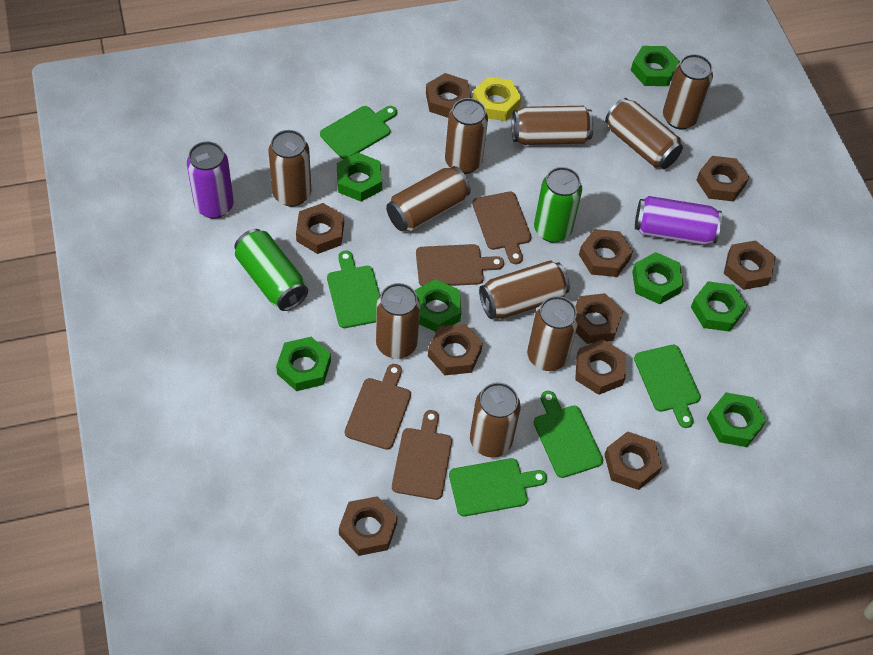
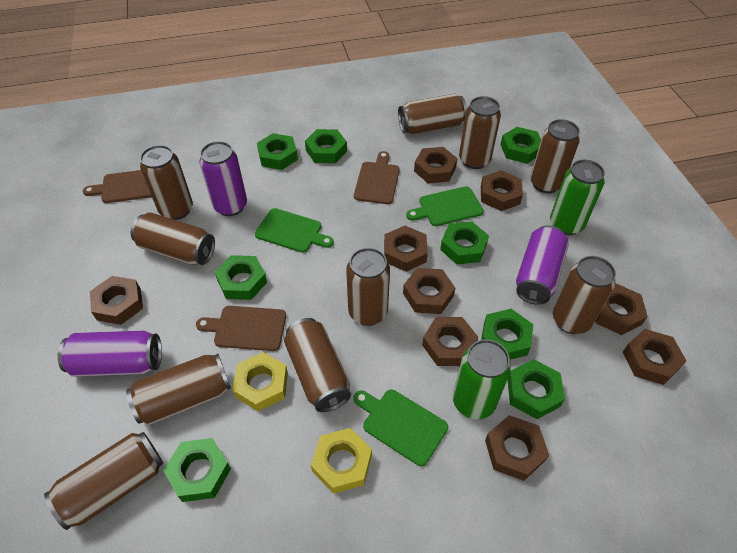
brown cutting board: [345,364,411,450] [392,410,452,500] [416,244,504,286] [472,192,532,264] = 4 -> [83,170,152,203] [196,306,286,351] [354,151,400,204] = 3
brown nut: [296,203,344,254] [339,496,397,556] [426,73,472,118] [428,324,483,375] [575,293,623,344] [575,340,626,395] [579,229,633,277] [604,431,662,490] [697,156,749,202] [724,240,776,290] = 10 -> [90,276,143,325] [384,226,428,272] [403,268,455,314] [414,147,458,183] [422,317,478,366] [481,170,523,211] [485,415,549,481] [595,283,648,335] [623,329,686,385] = 9
green cutting board: [320,106,397,159] [327,251,380,328] [449,458,547,516] [534,391,603,478] [634,345,701,428] = 5 -> [255,208,334,253] [353,389,448,466] [406,186,484,226] = 3
green nut: [276,337,331,391] [337,152,382,201] [414,279,461,332] [631,46,680,86] [632,252,684,304] [691,281,747,332] [707,392,766,447] = 7 -> [163,438,231,502] [215,255,267,300] [257,133,298,170] [305,129,347,163] [440,221,489,265] [481,309,533,360] [500,127,541,164] [508,359,565,419] = 8
purple can: [187,141,234,219] [635,196,722,245] = 2 -> [58,330,162,377] [199,141,247,216] [516,225,569,305] = 3
yellow nut: [473,77,522,121] = 1 -> [232,352,288,411] [311,428,372,494] = 2

